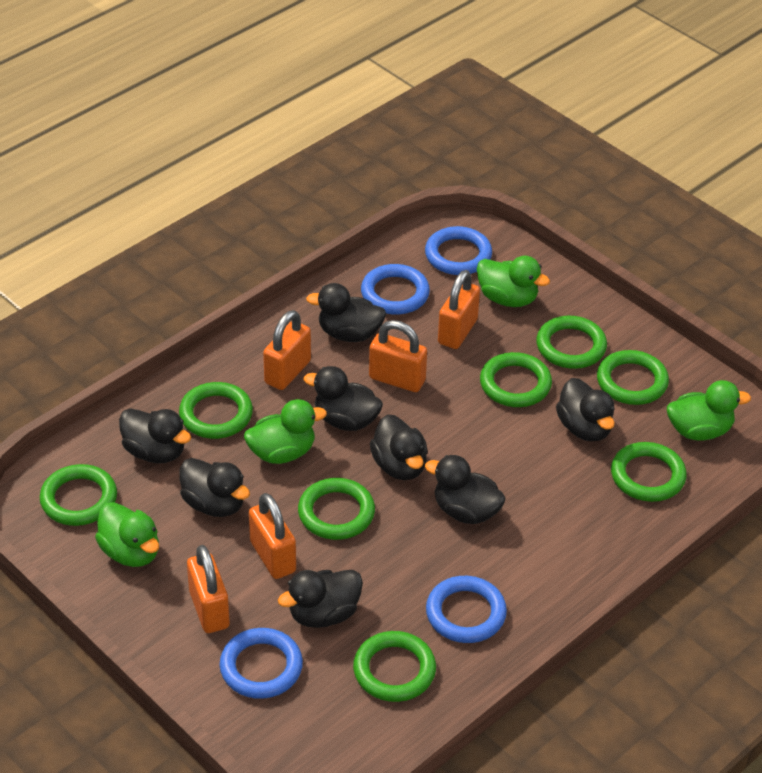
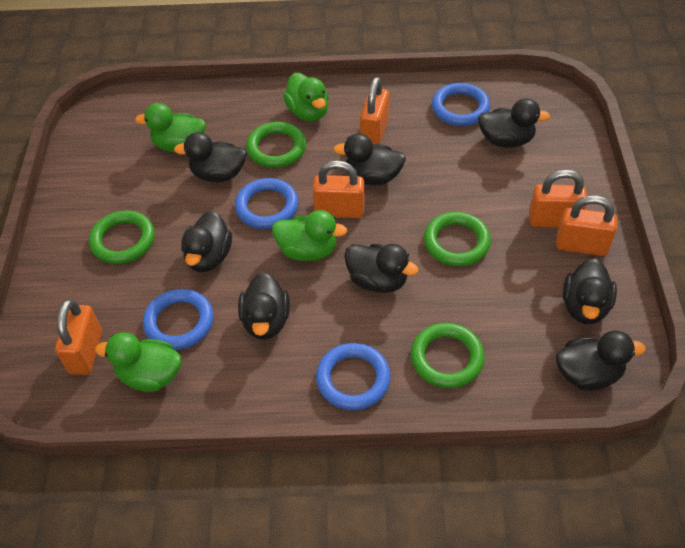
green ring: [40,464,117,526] [179,382,253,439] [298,478,375,540] [353,631,436,702] [480,352,552,407] [536,316,607,369] [597,350,669,405] [611,442,687,502] = 8 -> [89,211,155,264] [246,122,306,168] [411,323,485,388] [424,212,491,266] = 4

